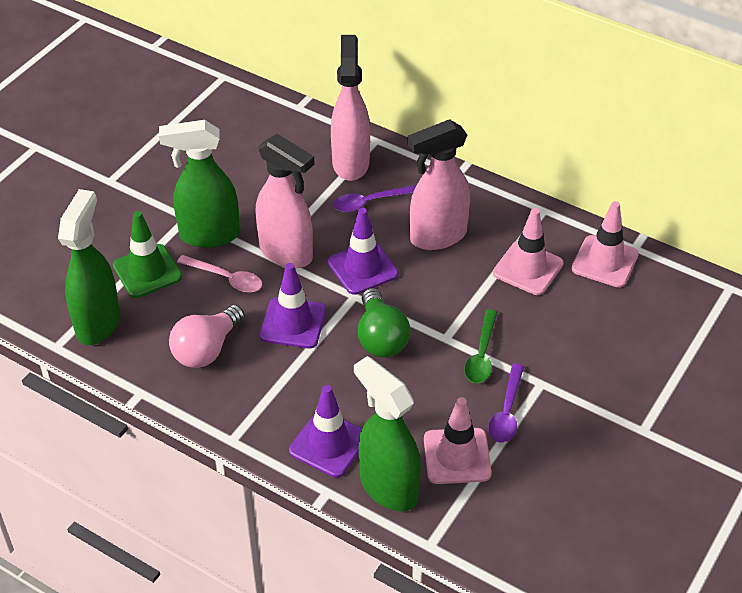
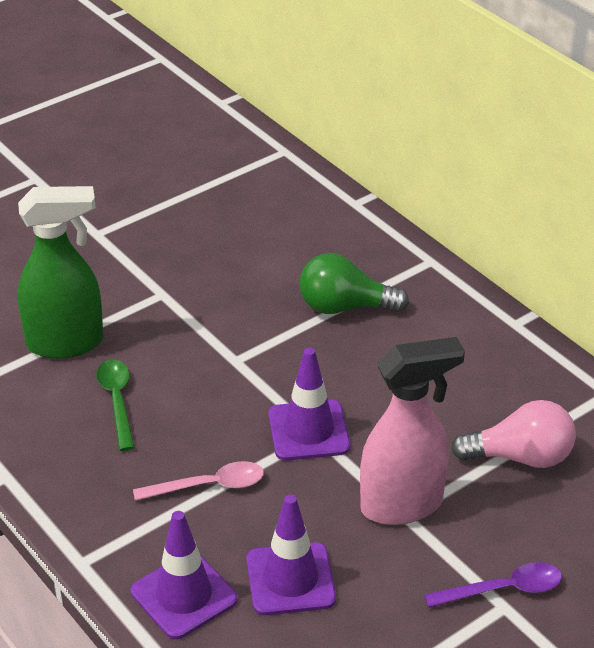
green spray bottle: [58,189,120,345] [159,120,240,248] [354,356,421,511] = 3 -> [18,186,103,359] = 1
green traffic cone: [113,211,183,298] = 1 -> none = 0
pink spray bottle: [256,134,314,268] [331,35,370,181] [407,119,470,250] = 3 -> [360,337,465,525] = 1
pink traffic cone: [424,397,492,484] [493,208,564,295] [572,201,639,288] = 3 -> none = 0
purple spoon: [333,185,416,212] [488,364,524,443] = 2 -> [424,562,562,608] = 1

